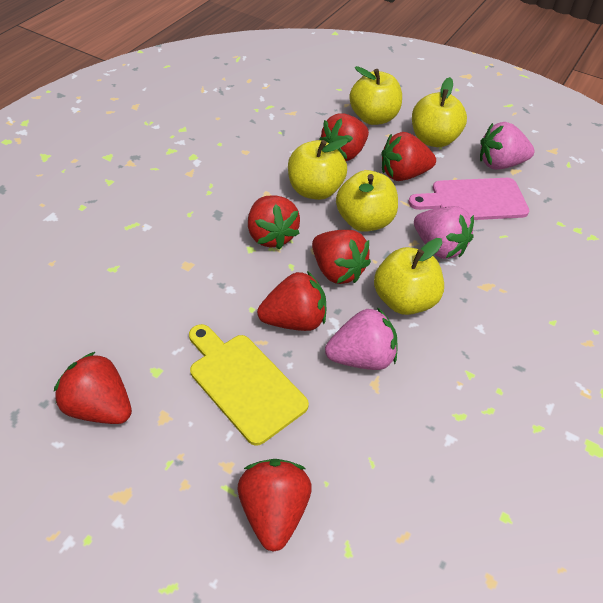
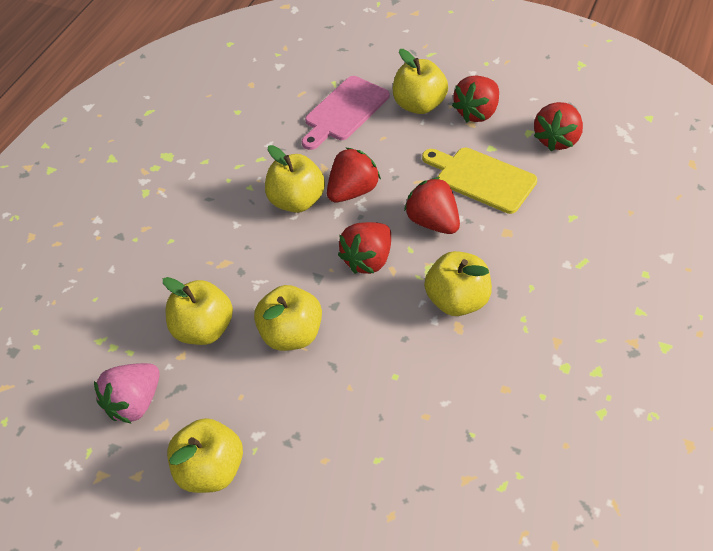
pink strawberry: [325,307,398,370] [414,206,474,259] [480,122,535,170] = 3 -> [94,363,160,424] = 1
red strawberry: [54,352,132,424] [238,459,312,552] [248,195,300,249] [257,271,326,331] [312,230,371,284] [319,113,369,161] [381,132,436,181] = 7 -> [327,147,381,202] [338,222,391,274] [404,177,460,234] [452,76,499,122] [534,102,583,151] = 5
yellow apple: [288,139,349,200] [336,170,398,232] [349,66,402,125] [374,238,444,315] [412,77,467,147] = 5 -> [163,277,233,345] [167,418,243,493] [254,285,322,351] [265,145,325,213] [393,49,448,114] [424,251,492,316] = 6

